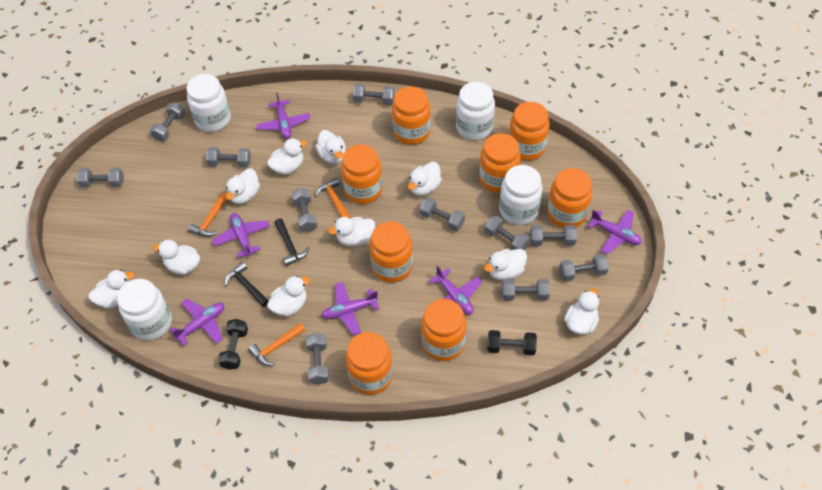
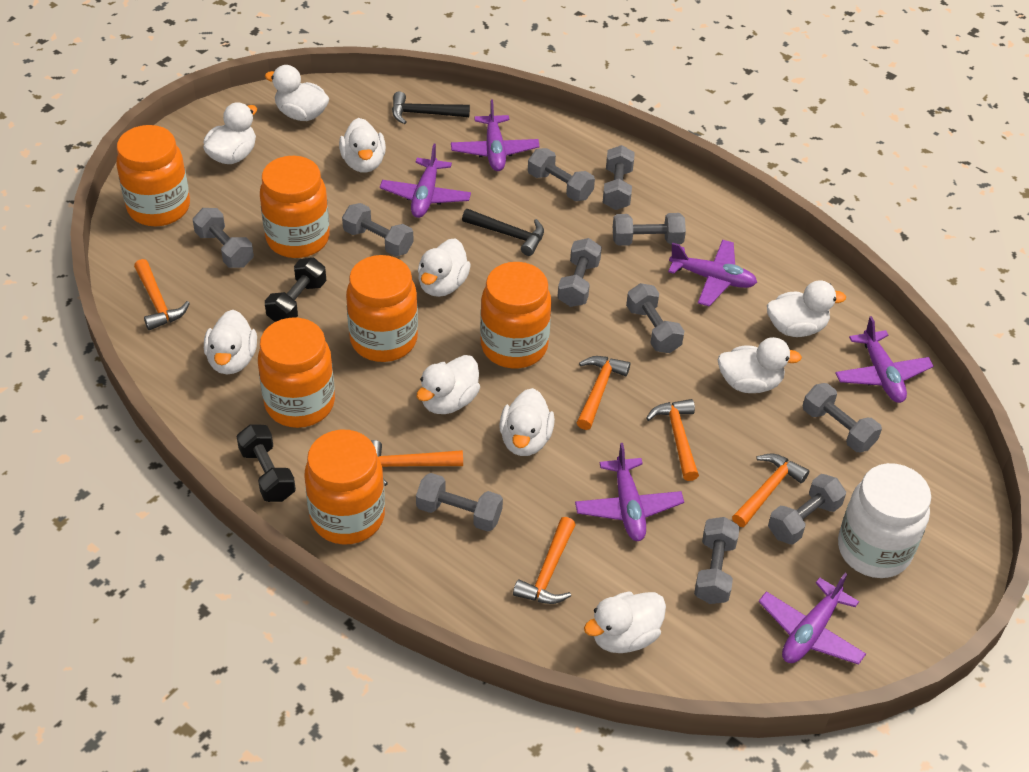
orange hammer: [188,193,228,237] [249,323,305,366] [315,178,351,218] = 3 -> [134,259,190,330] [371,440,463,486] [513,517,576,604] [577,356,630,430] [646,399,699,481] [732,454,809,527] = 6
orange jar: [341,145,383,204] [346,332,393,395] [370,221,413,283] [392,86,431,145] [421,299,466,361] [479,133,521,193] [509,102,549,161] [547,168,592,228] = 8 -> [116,125,190,226] [258,318,335,428] [260,156,330,258] [304,430,385,544] [346,255,418,362] [480,262,551,369] = 6
white jar: [117,279,172,340] [186,74,231,132] [456,82,495,140] [499,165,542,225] = 4 -> [838,463,931,578] = 1

